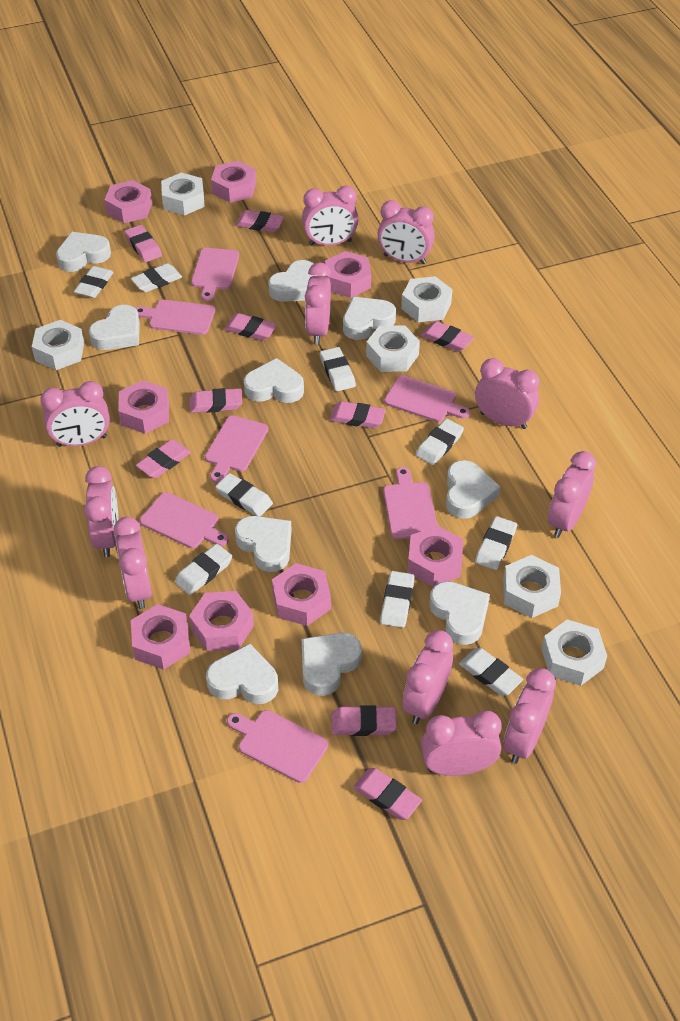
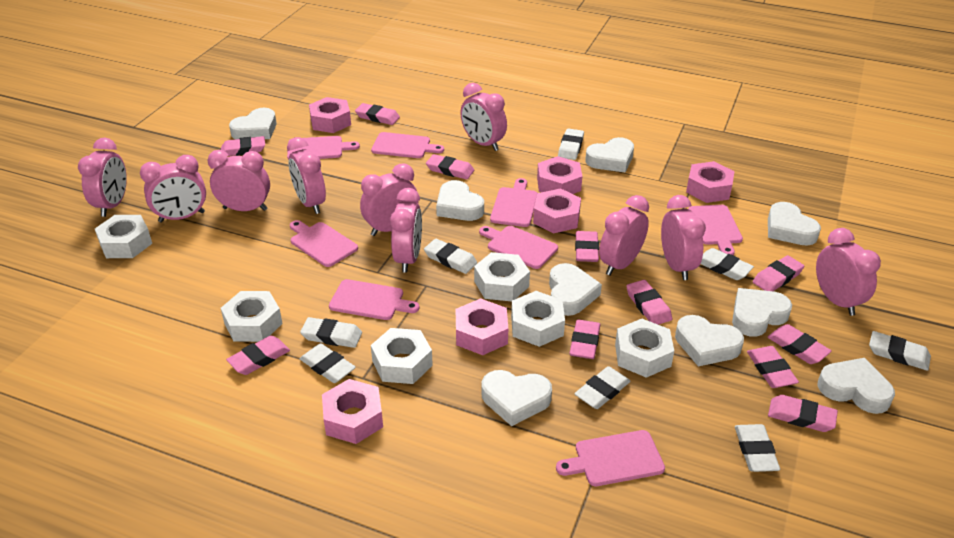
pink clock: [40,381,110,447] [84,466,119,557] [113,517,152,609] [302,185,358,246] [305,262,331,345] [377,200,435,264] [403,630,453,724] [421,711,502,776] [475,358,539,429] [504,668,556,764] [548,451,596,538] = 11 -> [78,138,127,217] [140,155,206,223] [208,150,270,211] [287,137,326,214] [360,163,418,236] [390,188,422,273] [460,83,507,151] [599,195,649,275] [661,195,706,280] [816,228,881,316] = 10
pink cutting board: [135,300,215,335] [140,492,229,549] [191,248,239,301] [205,415,268,483] [227,710,328,783] [383,467,437,539] [384,375,470,422] = 7 -> [287,136,360,160] [290,220,358,267] [329,279,419,320] [371,132,444,158] [479,226,558,269] [490,178,537,227] [556,430,665,486] [688,205,743,255] = 8
pink eraser: [124,225,162,262] [136,439,191,478] [189,388,242,413] [225,313,277,341] [236,210,284,232] [330,401,386,428] [332,705,396,736] [353,768,422,820] [421,321,474,352] = 9 -> [221,136,265,156] [226,336,290,375] [355,103,400,125] [426,154,474,179] [570,320,600,359] [575,231,599,262] [626,280,672,325] [747,346,799,388] [753,255,805,291] [768,324,832,364] [768,395,838,432] = 11
pink nut: [104,180,152,223] [118,380,169,434] [131,604,190,670] [189,591,254,651] [211,161,256,203] [272,563,331,626] [325,251,371,298] [408,526,463,587] = 8 -> [309,97,351,133] [322,379,383,444] [456,298,508,355] [533,188,581,233] [537,156,582,194] [686,161,734,203] = 6
white eraser: [74,266,114,298] [131,263,182,292] [175,544,232,595] [216,473,273,517] [320,347,356,391] [380,571,415,628] [416,419,464,465] [459,648,523,696] [475,516,517,570] = 9 -> [300,317,362,348] [300,343,356,383] [424,239,477,274] [558,129,584,160] [574,366,630,409] [700,248,754,280] [735,424,780,472] [869,331,931,371] = 8
white heart: [56,232,111,272] [89,305,140,350] [206,644,278,704] [235,516,292,572] [244,358,304,403] [268,260,316,302] [302,632,362,696] [343,297,396,340] [429,581,490,645] [446,460,500,519] = 10 -> [229,108,277,139] [436,180,484,221] [481,370,552,426] [549,263,602,316] [585,137,634,172] [675,315,744,366] [732,288,792,337] [768,202,821,246] [818,358,895,414] = 9

